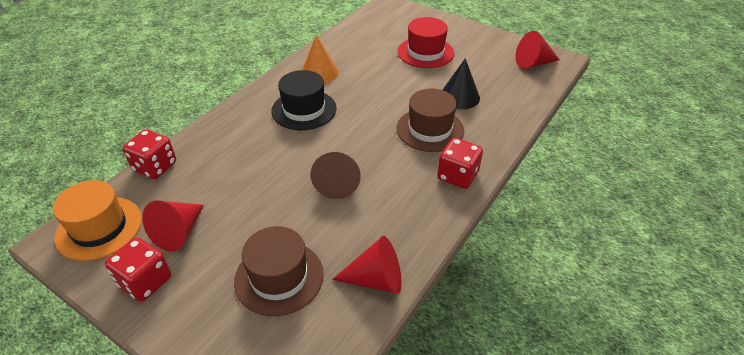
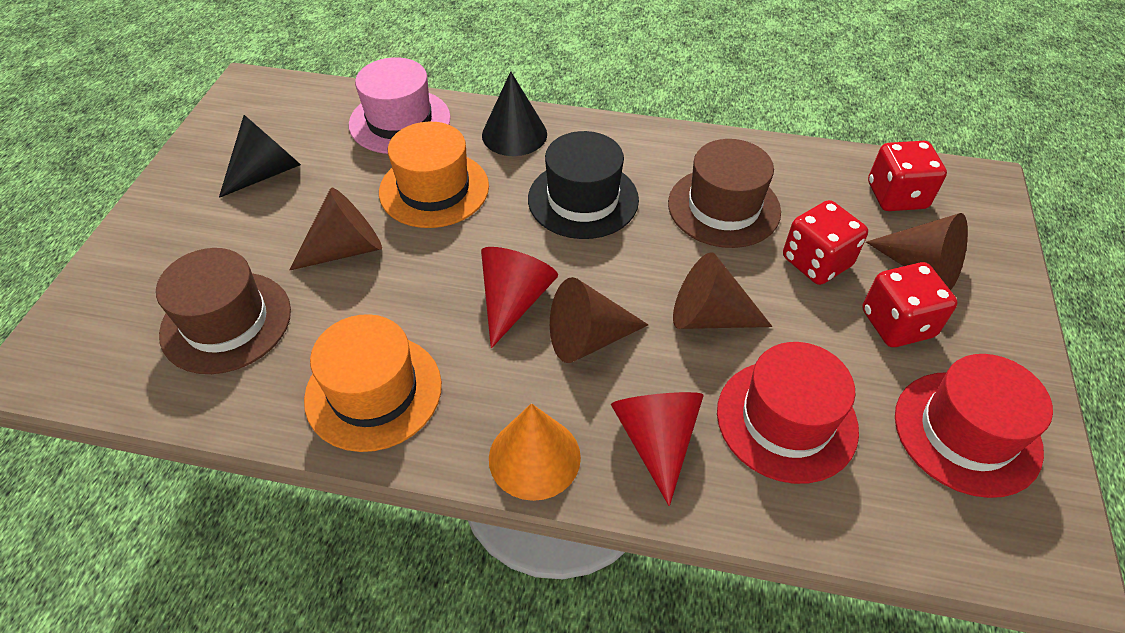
black cone: [443,58,480,109] = 1 -> [219,115,301,198] [482,71,547,156] = 2
brown cone: [311,152,361,199] = 1 -> [290,187,382,270] [550,277,648,363] [673,253,773,329] [866,213,968,290] = 4
orange hat: [53,180,142,261] = 1 -> [304,314,442,452] [379,122,489,228] = 2
pink hat: none = 0 -> [349,57,451,154] = 1
red cone: [142,200,204,252] [332,236,402,294] [515,31,560,69] = 3 -> [481,247,558,348] [611,392,704,506] = 2
red hat: [398,17,454,68] = 1 -> [717,342,859,484] [895,354,1053,498] = 2

